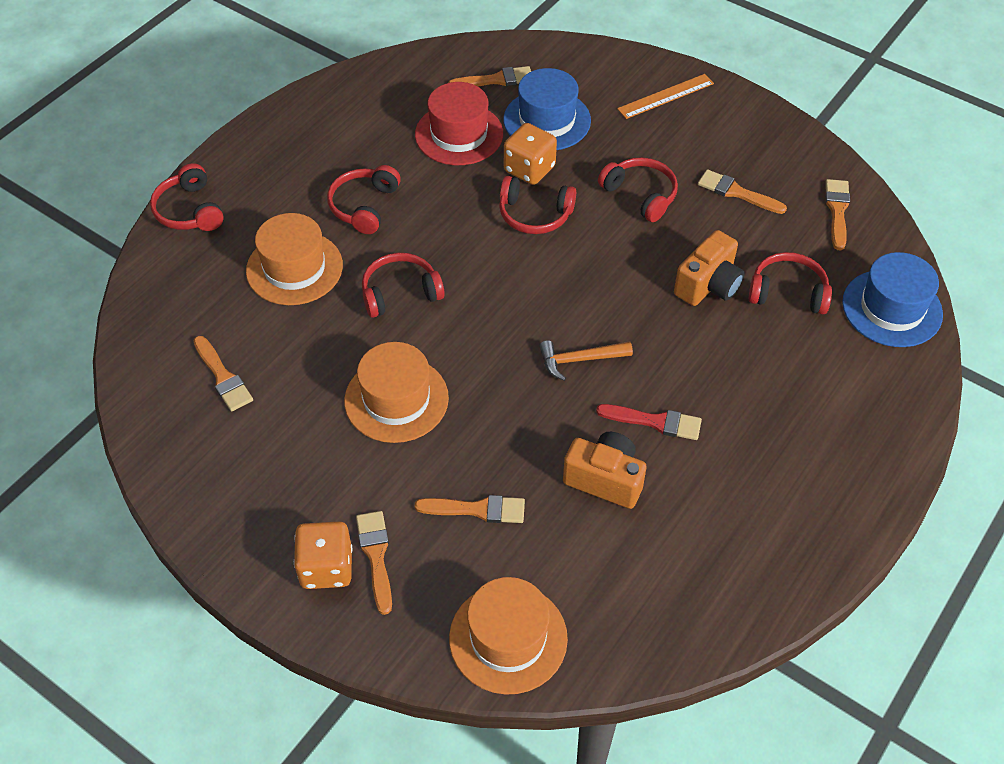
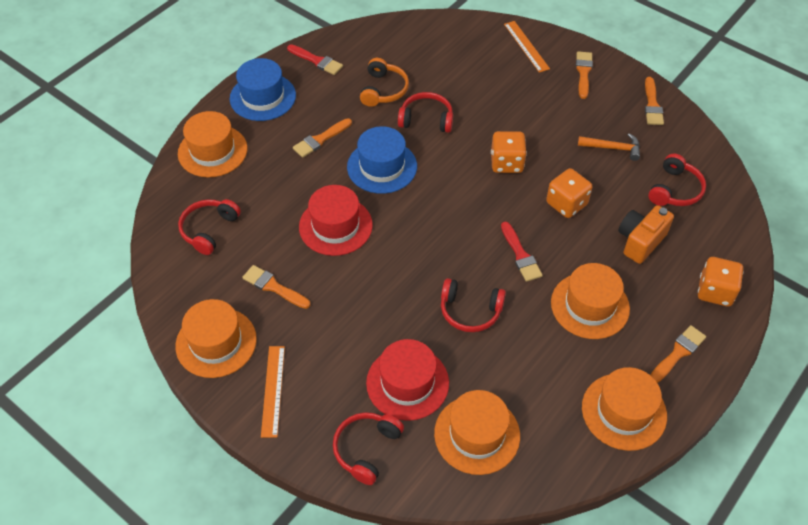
orange brush: [194,336,253,411] [356,511,392,615] [415,495,525,523] [448,66,531,87] [698,169,787,214] [825,179,850,250] = 6 -> [242,265,310,309] [293,118,352,158] [576,51,593,99] [645,77,664,125] [651,325,706,383] = 5
orange camera: [563,432,647,509] [674,230,745,306] = 2 -> [618,205,674,264] = 1
orange dice: [294,521,352,589] [504,123,557,185] = 2 -> [491,131,527,173] [546,168,592,218] [698,257,743,307] = 3
orange hat: [246,213,343,305] [344,342,449,443] [449,577,568,695] = 3 -> [176,299,257,378] [178,111,248,177] [434,390,520,475] [551,263,630,339] [582,367,667,451] = 5
orange headphones: none = 0 -> [360,58,409,107] = 1
orange ruler: [617,74,714,119] = 1 -> [261,346,285,438] [504,21,550,73] = 2
red brush: [596,404,702,440] = 1 -> [287,44,343,75] [501,222,543,282] = 2
red hat: [415,82,503,165] = 1 -> [299,185,373,256] [366,339,449,421] = 2
red headphones: [150,163,224,231] [327,165,401,234] [362,253,445,318] [499,176,576,234] [598,157,678,222] [749,252,832,314] = 6 -> [178,199,241,255] [333,412,404,485] [398,92,453,133] [441,278,506,332] [648,153,706,206] = 5

